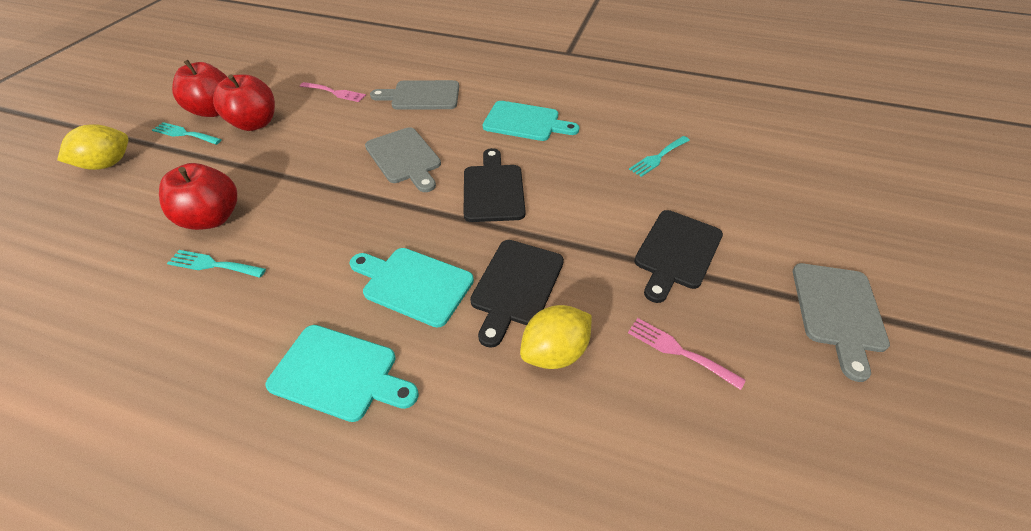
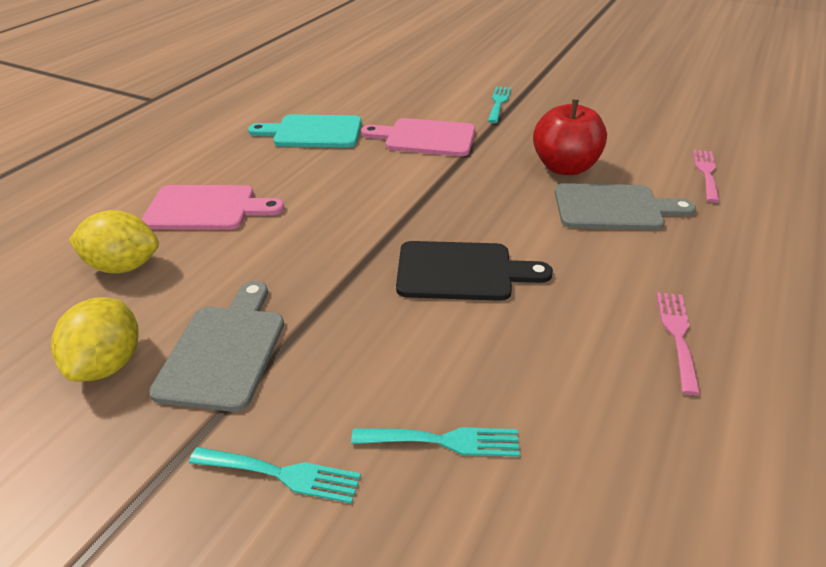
black cutting board: [464,148,526,222] [470,240,564,348] [634,210,723,303] = 3 -> [396,241,553,301] = 1
grey cutting board: [365,127,441,192] [370,80,459,110] [793,263,890,382] = 3 -> [149,281,284,412] [555,183,696,230] = 2
pink cutting board: none = 0 -> [141,185,284,230] [361,118,475,156] = 2
red apple: [159,163,237,230] [172,60,227,117] [213,74,275,131] = 3 -> [533,100,607,175] = 1
turquoise cutting board: [266,325,419,422] [349,248,474,328] [483,101,579,141] = 3 -> [248,114,362,148] = 1

